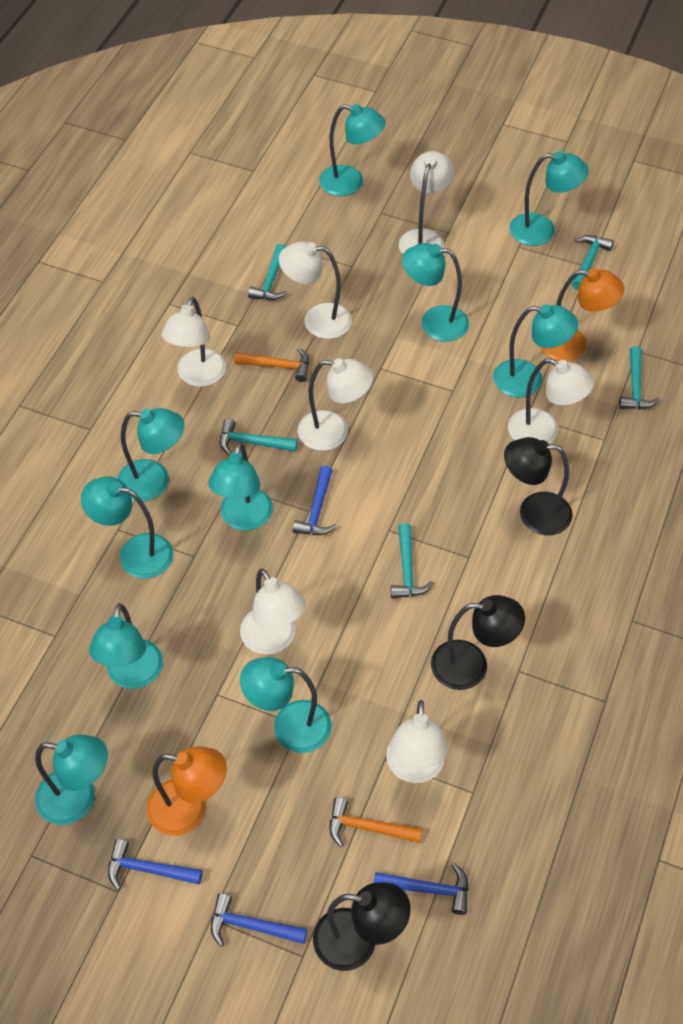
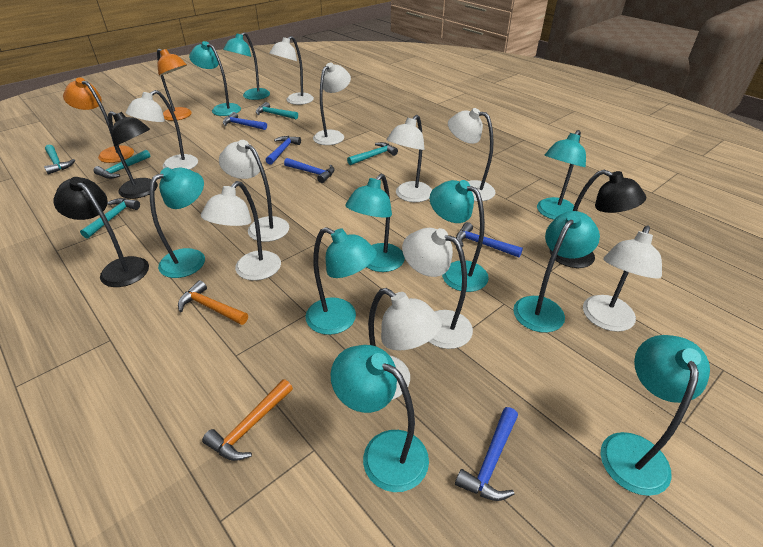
blue hammer: [108,839,203,890] [211,893,307,947] [293,466,337,535] [374,863,469,915] = 4 -> [223,112,267,130] [266,136,301,165] [284,158,335,183] [455,407,518,501] [456,222,523,257] = 5
white lamp: [162,297,226,387] [240,568,306,655] [279,241,352,339] [298,358,373,451] [386,700,448,783] [399,151,454,254] [508,358,594,444] = 7 -> [126,90,198,170] [201,181,281,281] [219,140,289,242] [270,36,314,105] [313,62,351,145] [368,288,442,400] [387,115,432,202] [402,228,473,349] [448,108,495,201] [583,226,662,332] = 10

